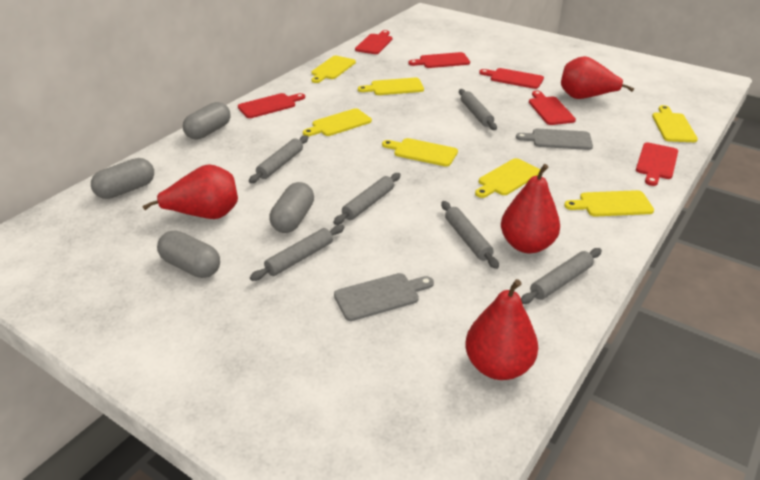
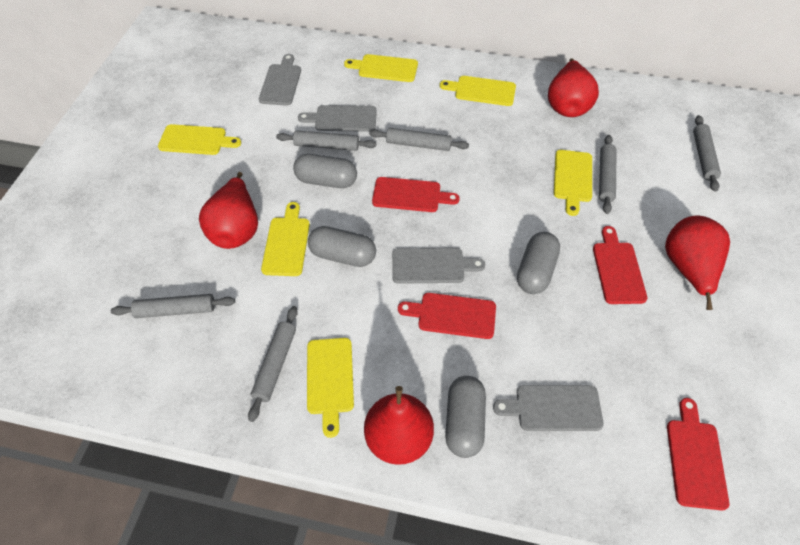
grey cutting board: [334,273,434,321] [516,129,593,150] = 2 -> [259,54,301,106] [298,105,377,132] [392,248,485,284] [493,385,604,431] = 4
red cutting board: [238,93,305,118] [355,30,392,54] [409,52,470,68] [479,68,544,89] [529,91,576,125] [636,142,678,186] = 6 -> [372,177,460,212] [398,293,496,339] [593,226,647,304] [667,398,729,511] = 4
yellow cutting board: [303,108,372,136] [311,56,356,83] [358,78,424,95] [382,138,458,167] [475,158,540,198] [564,190,654,217] [652,105,698,142] = 7 -> [158,124,241,155] [261,202,310,276] [307,338,354,438] [344,54,418,82] [440,76,516,106] [554,150,592,216] = 6

